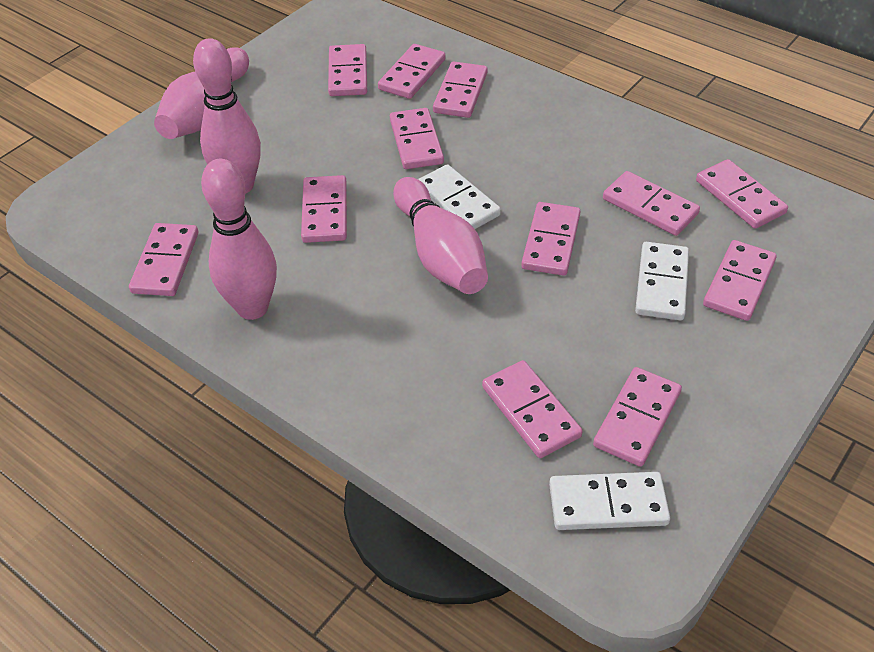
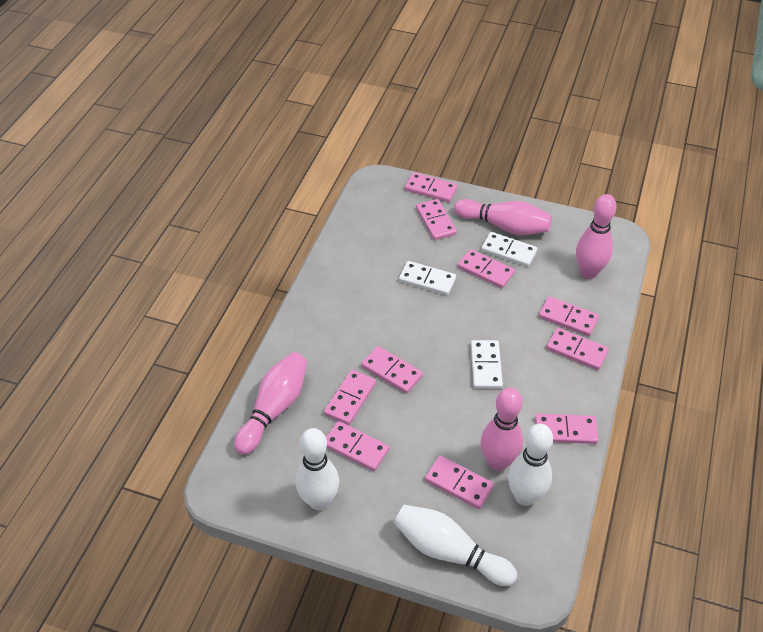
pink domino: [129,223,198,296] [301,175,347,243] [328,44,367,96] [378,44,445,99] [390,108,444,169] [433,61,488,118] [482,360,583,458] [521,202,581,276] [593,367,682,467] [603,171,700,236] [696,159,788,229] [703,240,777,321] = 12 -> [324,370,376,425] [326,421,389,471] [361,346,423,394] [405,172,457,202] [416,199,457,240] [425,455,494,509] [458,249,515,288] [535,413,598,444] [539,296,599,336] [546,328,609,370] = 10
white bowling pin: none = 0 -> [296,428,339,510] [394,504,517,586] [508,424,553,506] = 3

